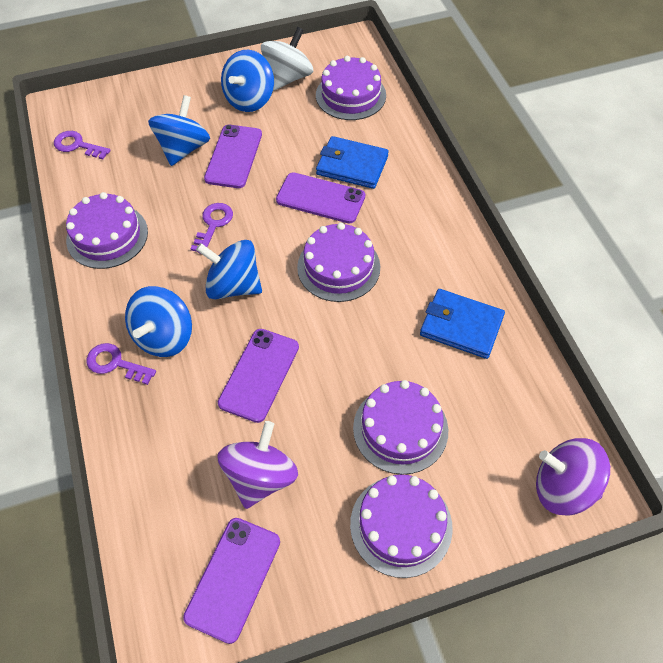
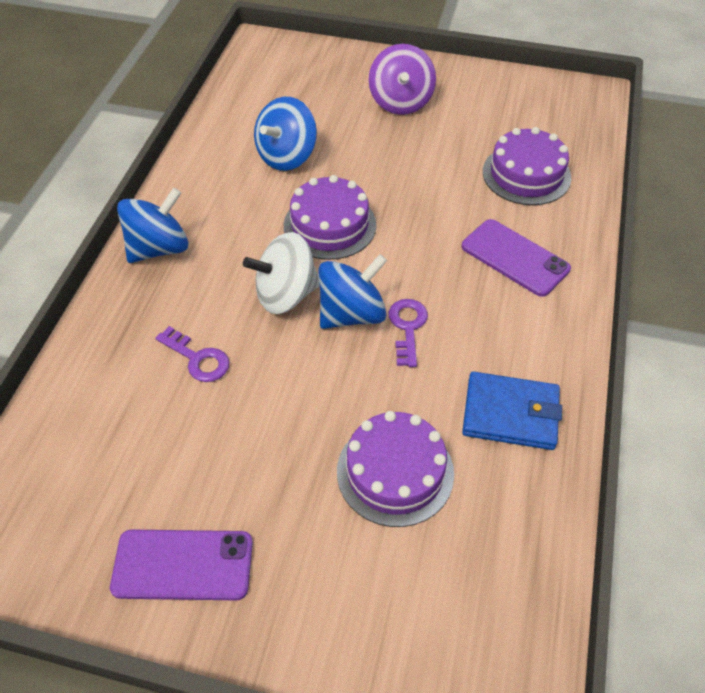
blue spinning top: [125,286,192,357] [148,95,210,166] [196,240,262,299] [221,50,274,112] = 4 -> [117,188,188,263] [254,97,317,171] [318,254,387,329] = 3
blue wallet: [316,136,389,189] [420,289,505,359] = 2 -> [462,372,562,450] = 1
purple cake: [66,192,148,269] [297,222,380,302] [316,56,386,120] [350,475,453,578] [353,380,448,475] = 5 -> [284,175,376,260] [337,411,454,527] [483,127,571,205] = 3
purple key: [54,131,111,160] [86,343,156,385] [190,203,233,254] = 3 -> [155,326,230,382] [389,299,428,367] = 2
purple phone: [183,518,280,644] [204,125,262,188] [218,329,299,423] [276,172,365,224] = 4 -> [110,530,253,600] [462,219,571,297] = 2
purple spinning top: [217,421,298,509] [536,438,610,516] = 2 -> [369,44,436,115] = 1

